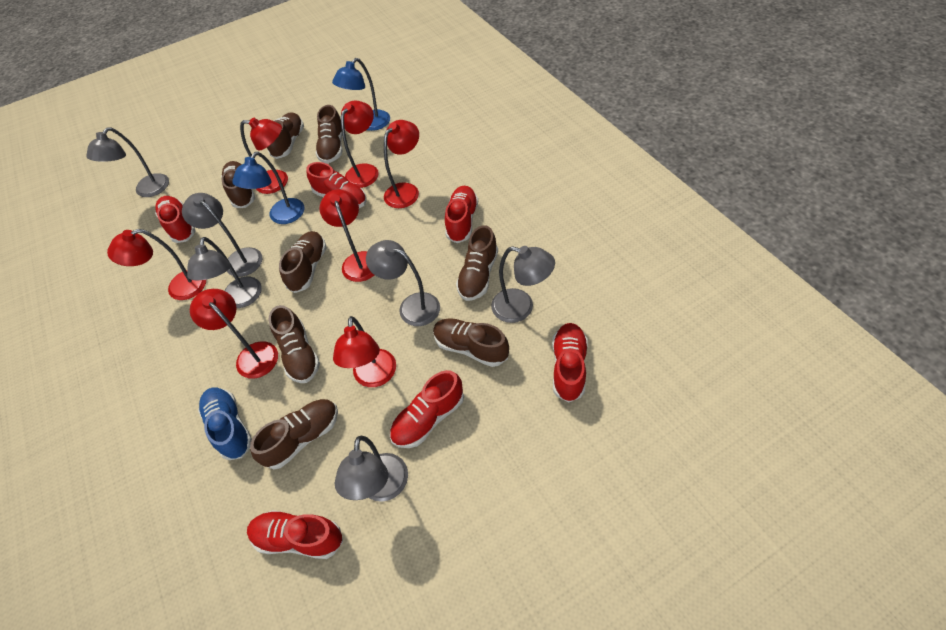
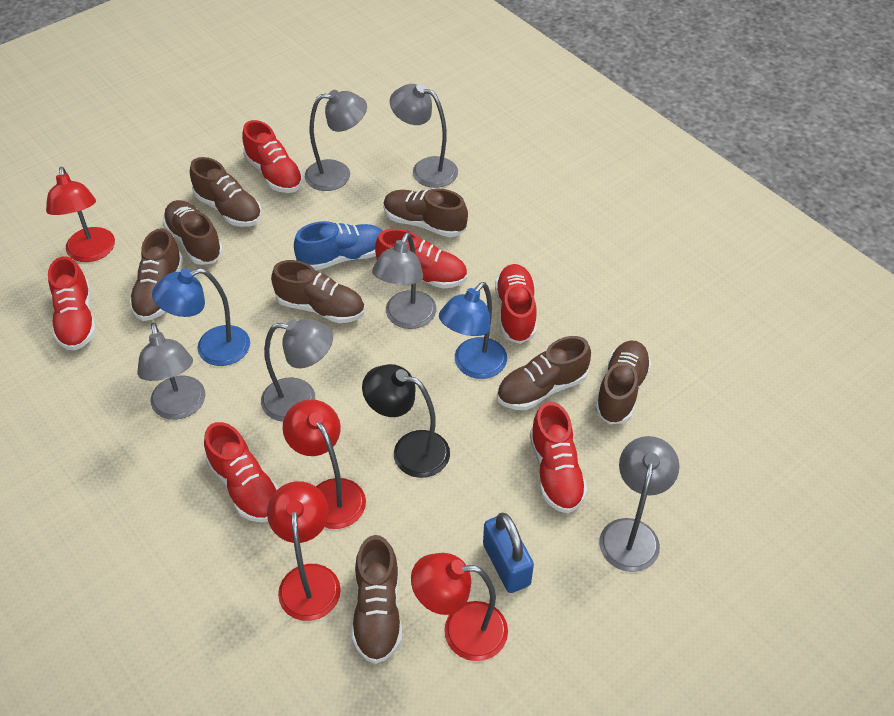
black lamp: none = 0 -> [362,364,450,478] = 1
blue padlock: none = 0 -> [483,513,534,593] = 1
red lamp: [107,229,206,300] [190,289,278,379] [240,118,288,194] [320,189,374,282] [333,316,396,387] [341,101,379,188] [384,120,419,208] = 7 -> [46,167,115,262] [267,481,341,621] [283,399,366,529] [411,553,508,661] = 4

